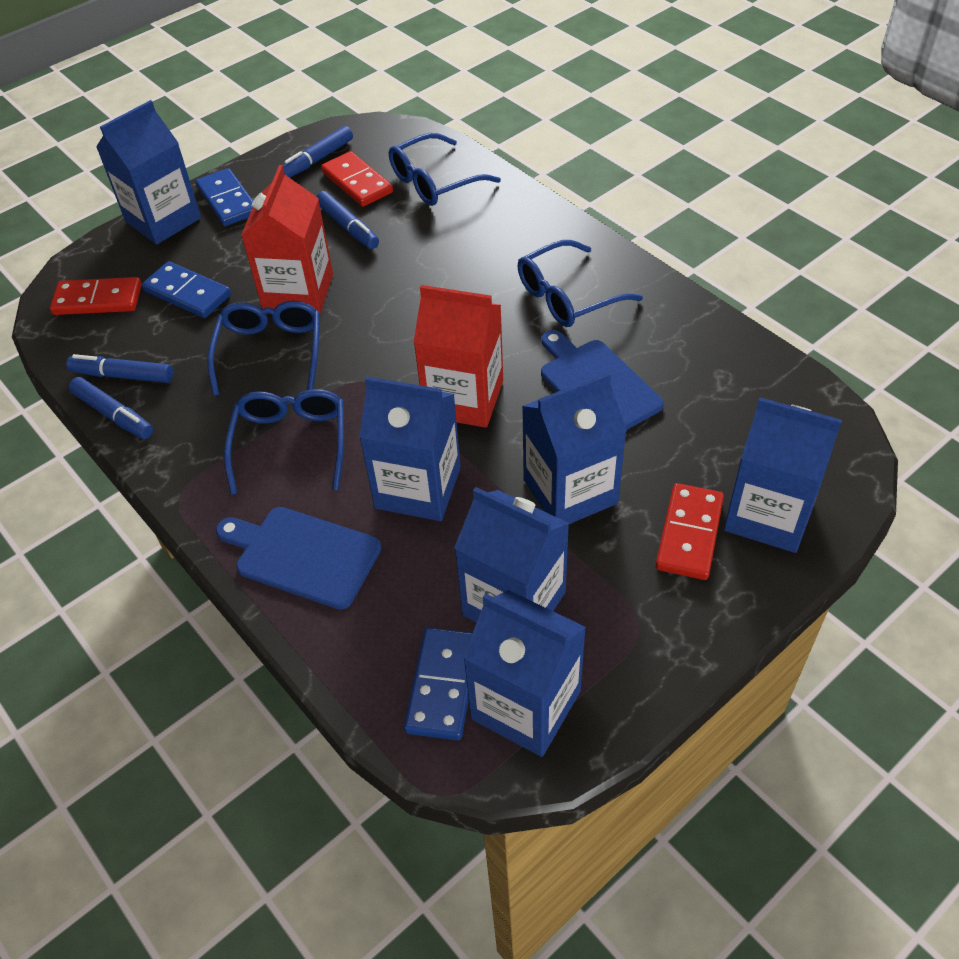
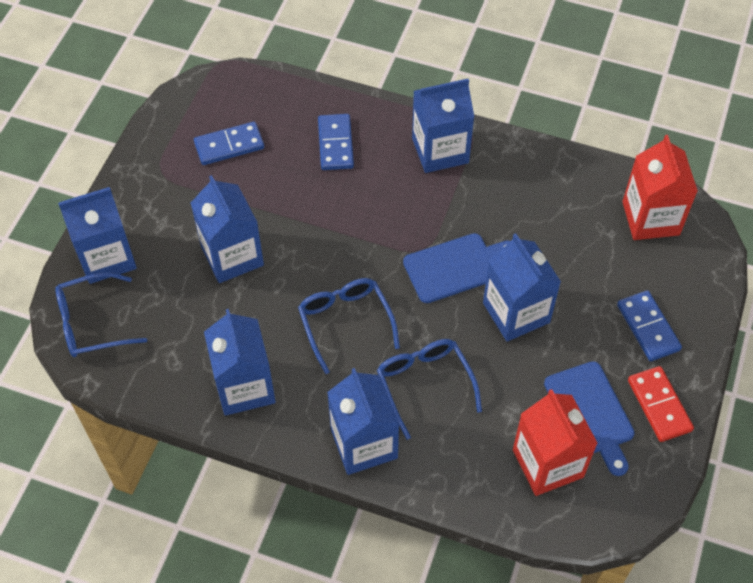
blue glasses: [207,301,320,396] [224,389,344,495] [389,133,501,206] [517,240,643,327] = 4 -> [55,272,147,357] [298,278,400,374] [377,339,482,440] = 3
blue marker: [66,354,173,383] [69,377,153,439] [283,126,353,178] [316,191,379,249] = 4 -> none = 0
red domino: [50,277,142,315] [321,151,393,207] [655,483,724,580] = 3 -> [628,366,694,442] = 1

